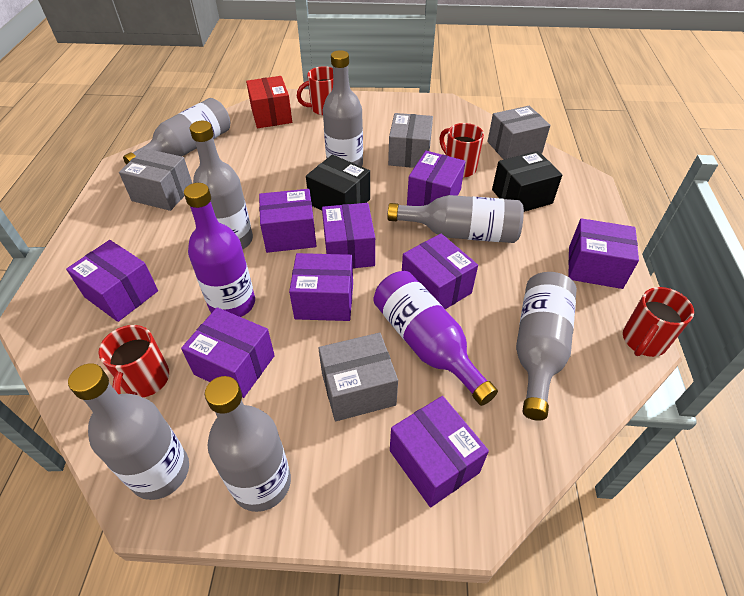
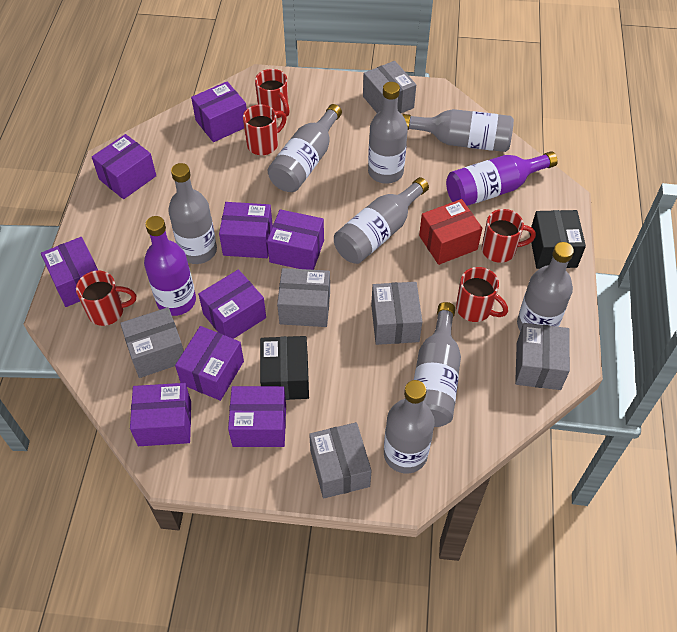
grey bottle: [68,363,189,500] [123,98,230,165] [189,121,253,250] [205,376,291,512] [323,50,363,167] [388,195,524,243] [516,272,577,421] = 7 -> [168,163,217,264] [268,104,342,192] [334,177,429,264] [368,82,408,184] [384,380,435,474] [403,109,514,152] [414,302,461,427] [517,242,574,331] = 8
grey box: [119,148,193,211] [318,333,398,421] [388,113,433,168] [487,106,550,160] = 4 -> [120,307,184,378] [277,268,330,327] [309,422,372,499] [363,61,416,113] [371,282,422,345] [515,323,570,390] = 6
red mug: [99,325,169,397] [297,66,333,115] [440,123,484,178] [623,287,694,357] = 4 -> [76,271,136,326] [243,104,287,155] [255,69,290,118] [456,267,508,322] [482,209,536,263] = 5

